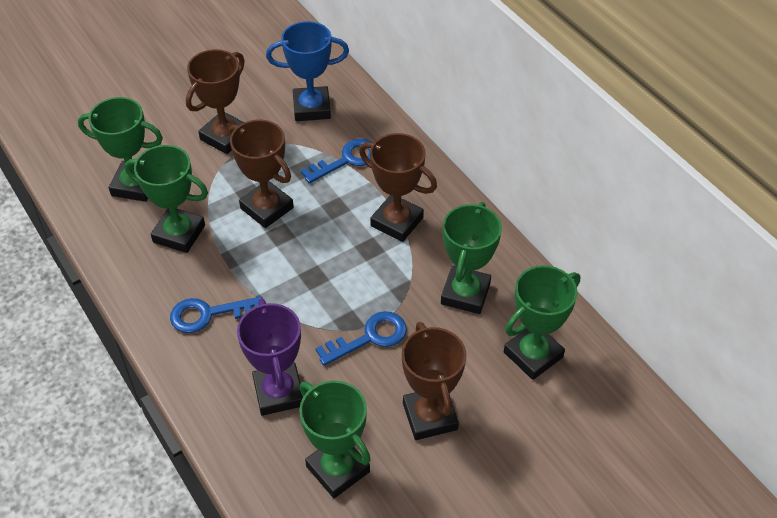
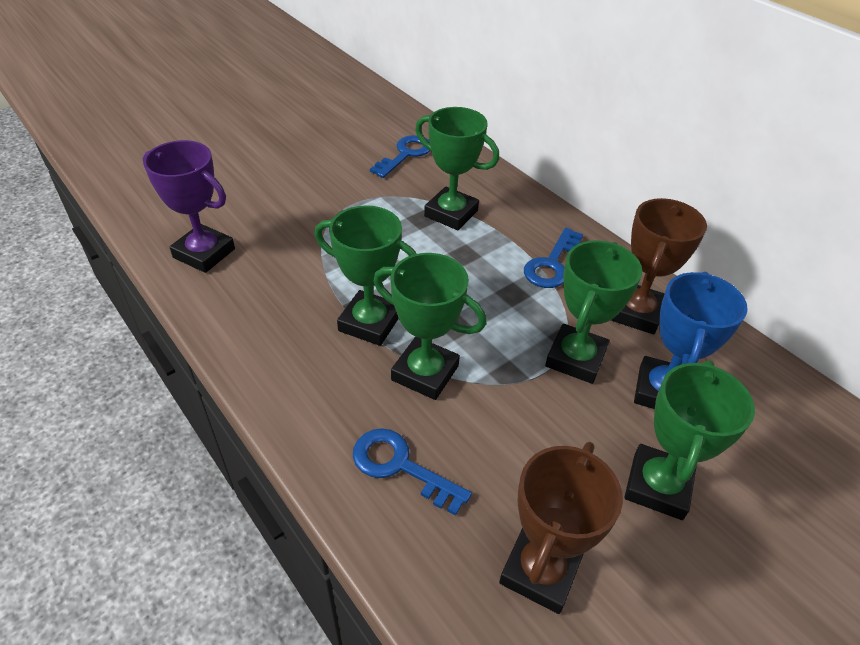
brown trophy: [186,49,245,154] [229,120,294,228] [359,133,437,242] [402,322,466,440] = 4 -> [499,442,623,614] [611,198,707,334] = 2

